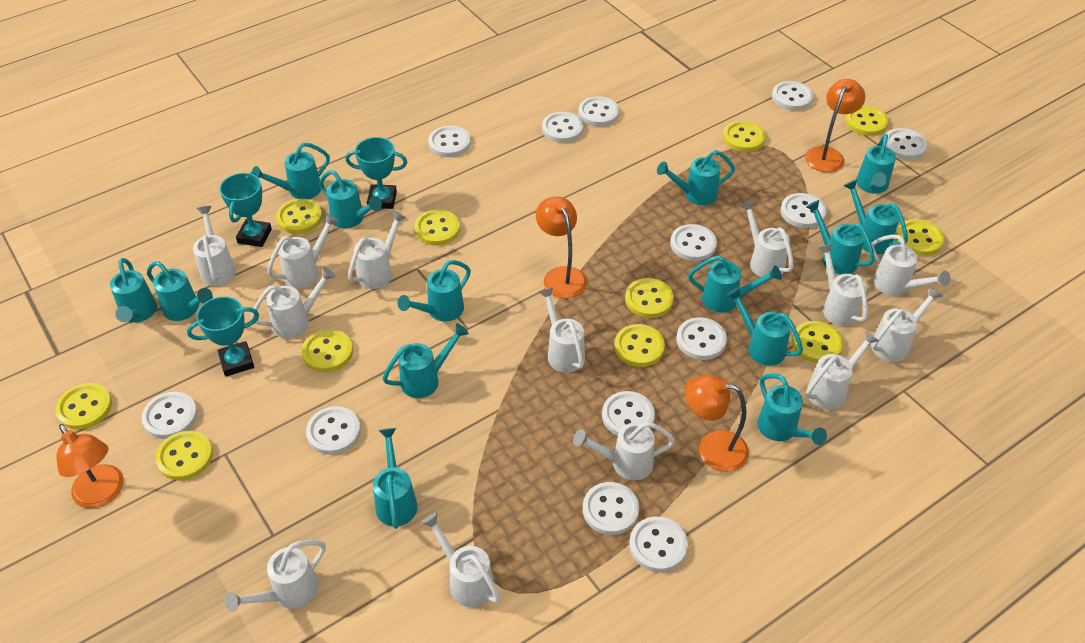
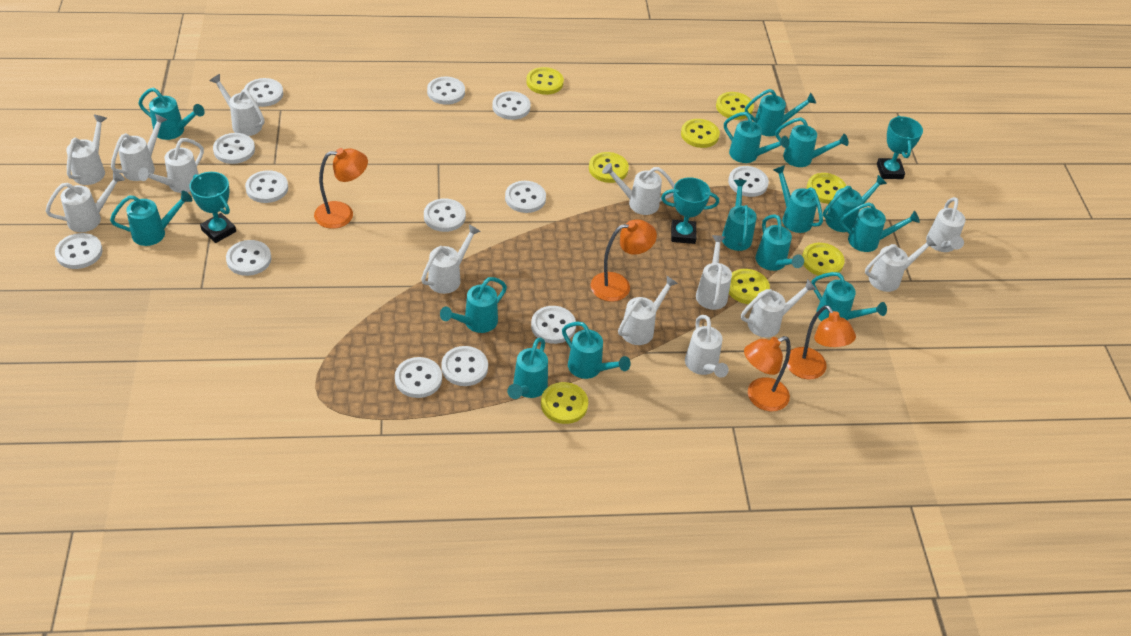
yellow button: [55,383,112,430] [156,431,213,480] [276,199,322,234] [302,329,353,372] [414,209,460,246] [614,324,665,367] [625,278,674,318] [723,121,766,152] [792,321,844,363] [845,105,889,136] [896,219,944,256] = 11 -> [526,67,564,95] [541,382,588,424] [589,152,629,183] [681,119,720,148] [716,92,754,120] [729,269,770,304] [802,243,845,277] [807,173,846,204] = 8

